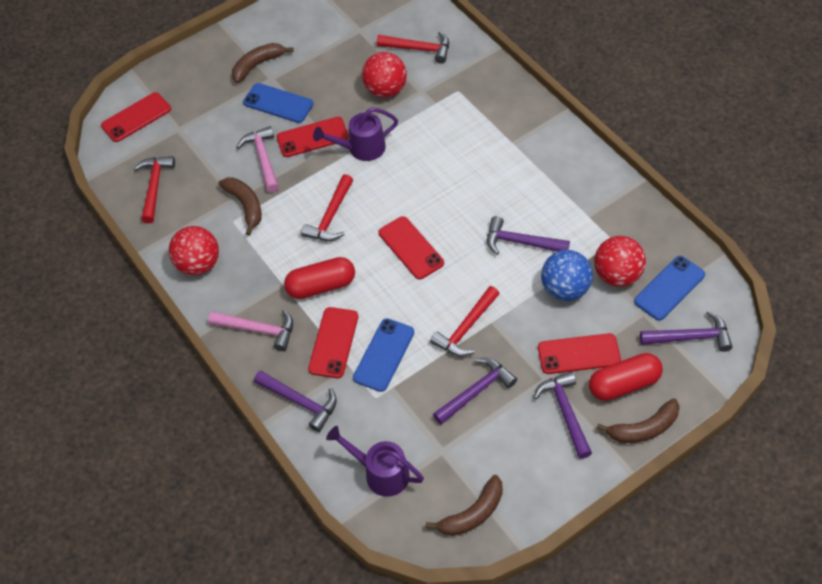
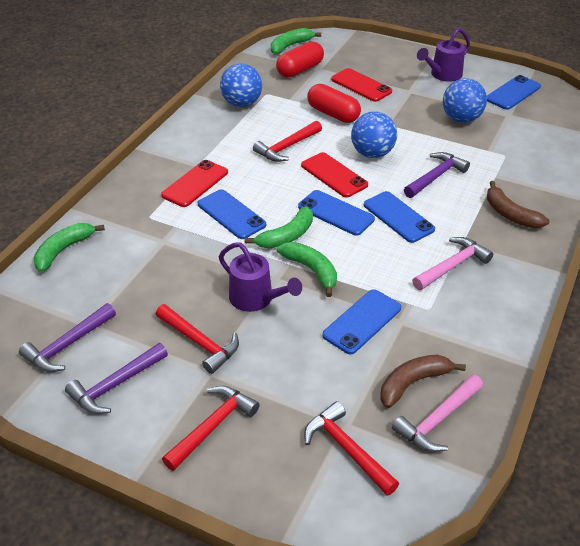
blue ball: [541,250,593,301] = 1 -> [220,64,262,107] [351,111,397,158] [443,78,487,123] = 3
blue phone: [243,83,314,123] [353,318,414,392] [634,256,705,321] = 3 -> [198,189,266,239] [298,190,375,236] [322,289,401,354] [364,191,435,243] [487,75,541,110] = 5
brown banana: [218,178,262,236] [232,43,294,83] [426,475,503,536] [596,398,680,443] = 4 -> [381,355,466,408] [487,181,550,228] = 2
green banana: none = 0 -> [33,223,105,272] [245,206,313,249] [271,28,321,55] [277,242,337,297] = 4
purple hammer: [254,370,337,432] [433,358,517,425] [487,216,570,255] [533,371,592,459] [640,311,733,352] = 5 -> [19,303,116,372] [65,343,168,414] [404,152,470,198] = 3
red ball: [169,226,219,276] [362,52,407,98] [594,236,646,287] = 3 -> none = 0
red phone: [101,92,171,142] [276,117,349,157] [308,307,358,378] [379,216,444,280] [538,333,621,374] = 5 -> [161,160,228,207] [301,152,368,197] [331,68,392,102] = 3

